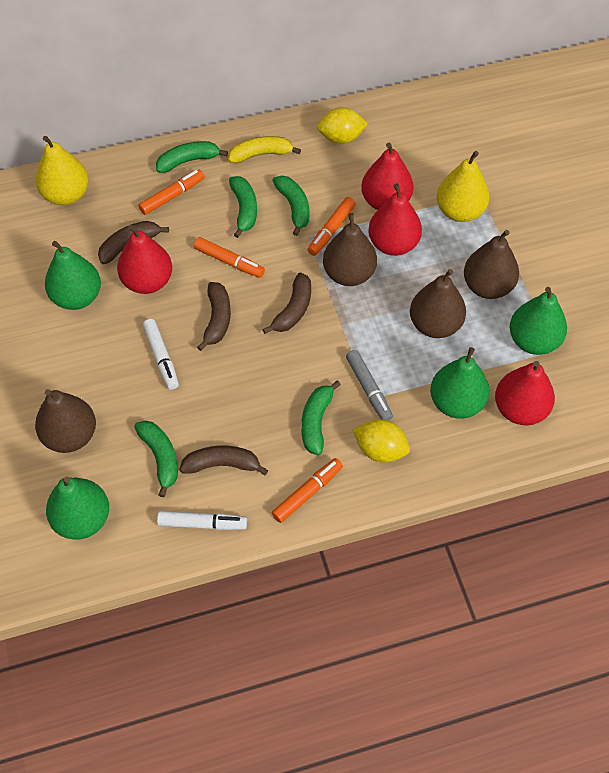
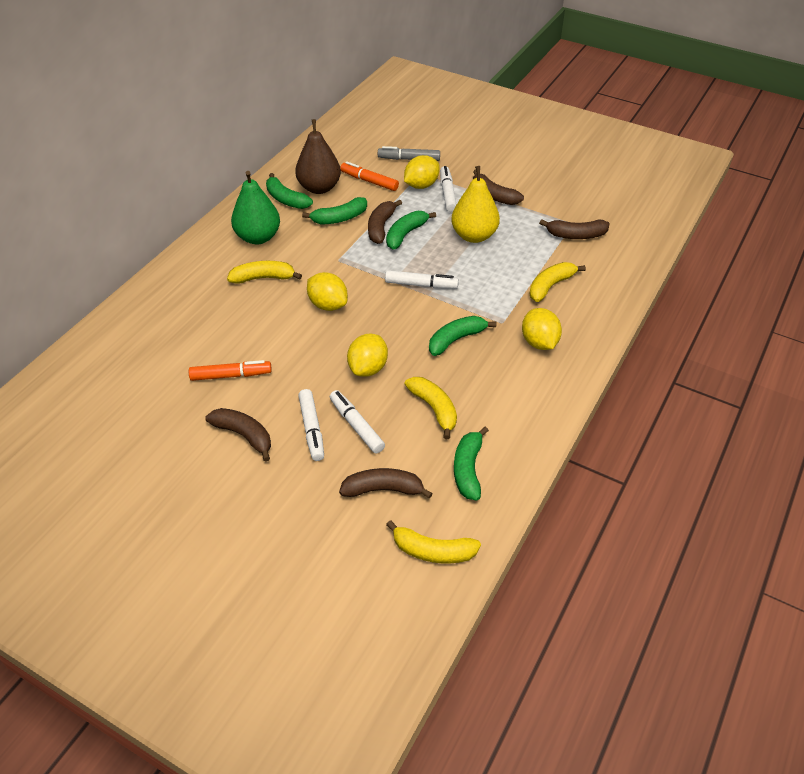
brown banana: [98,221,169,264] [180,446,268,475] [197,282,231,351] [263,273,311,334] = 4 -> [205,408,271,462] [339,468,433,498] [368,200,402,244] [473,170,524,205] [539,219,610,239] = 5
brown pear: [35,389,96,453] [323,213,377,286] [410,269,466,338] [464,230,519,299] = 4 -> [295,119,341,194] = 1
green pear: [45,241,101,310] [46,477,109,540] [430,347,489,419] [510,287,567,355] = 4 -> [231,171,280,244] = 1
orange marker: [138,169,205,215] [194,237,265,278] [272,458,343,523] [308,197,356,256] = 4 -> [189,360,272,381] [340,161,399,191] = 2
red pear: [117,225,172,294] [361,143,413,210] [368,183,422,256] [495,361,555,425] = 4 -> none = 0
white marker: [143,319,179,390] [157,511,247,530] = 2 -> [298,389,324,461] [330,390,385,453] [385,270,459,289] [440,166,457,212] = 4
yellow banana: [228,136,301,163] = 1 -> [227,261,302,284] [386,520,481,563] [405,377,457,439] [529,262,586,302] = 4
yellow lemon: [317,107,368,144] [352,419,410,462] = 2 -> [307,272,348,311] [347,334,388,377] [404,155,440,189] [522,308,562,350] = 4
yellow pear: [36,136,89,205] [437,151,490,222] = 2 -> [451,166,500,243] = 1

